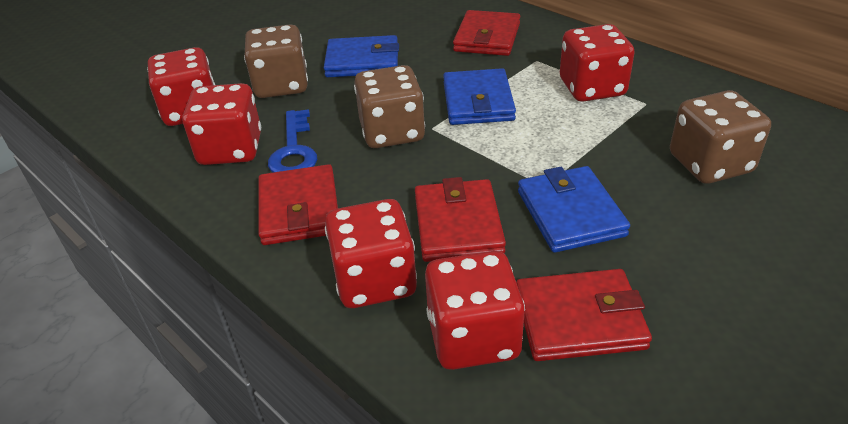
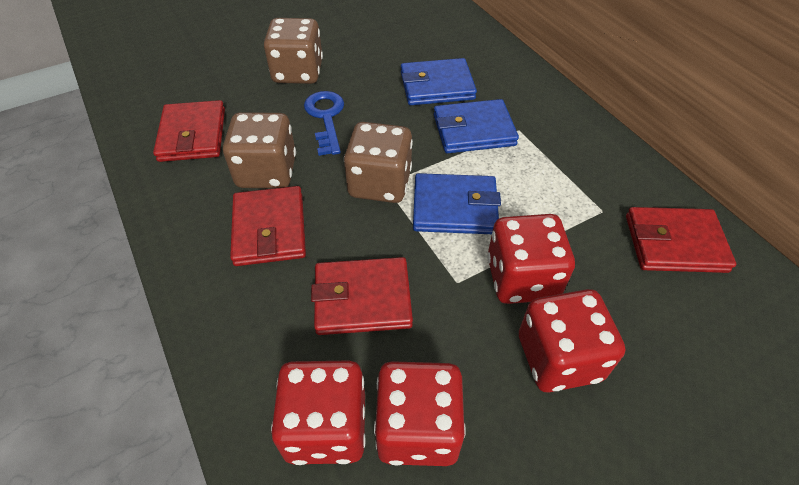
red dice: [147,47,215,126] [182,83,261,165] [325,199,417,308] [425,251,525,370] [560,24,635,102] = 5 -> [271,360,366,465] [374,361,466,466] [487,214,575,304] [519,289,626,392] = 4

